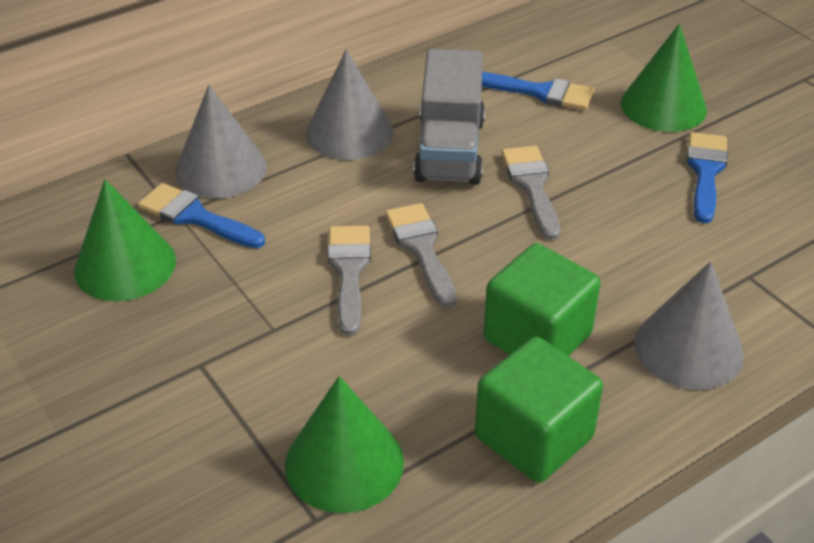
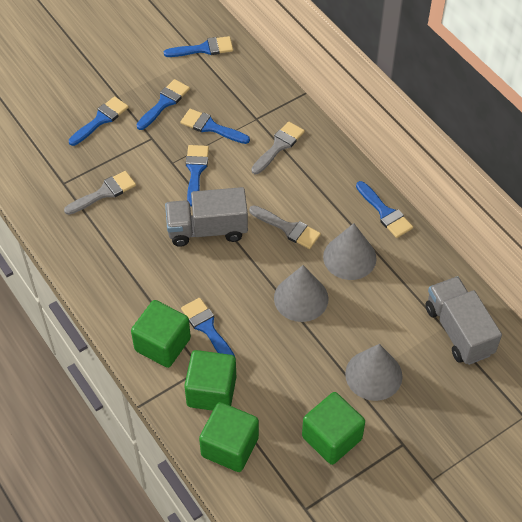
blue brush: [138,183,265,248] [482,72,594,110] [687,132,728,223] = 3 -> [69,96,129,146] [137,79,190,130] [164,36,233,57] [181,109,250,144] [181,298,235,356] [186,145,209,206] [356,181,413,238] = 7
green cone: [74,179,176,301] [285,376,404,513] [621,24,707,132] = 3 -> none = 0
green cube: [475,337,603,483] [484,243,600,356] = 2 -> [131,300,191,368] [184,350,236,411] [199,402,259,472] [302,392,365,465] = 4
grey truck: [414,49,485,185] = 1 -> [165,187,248,247] [425,276,502,365] = 2

